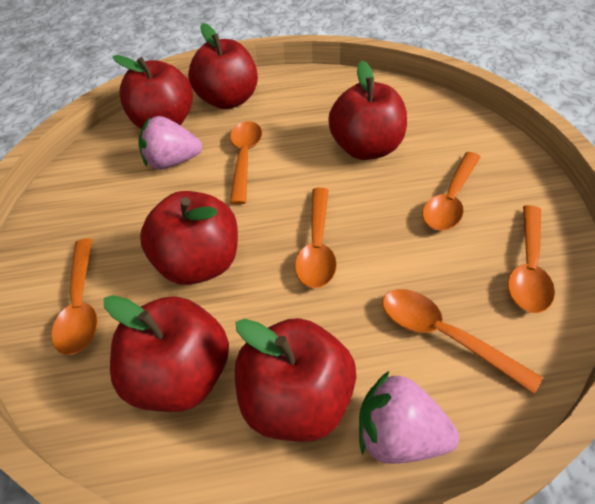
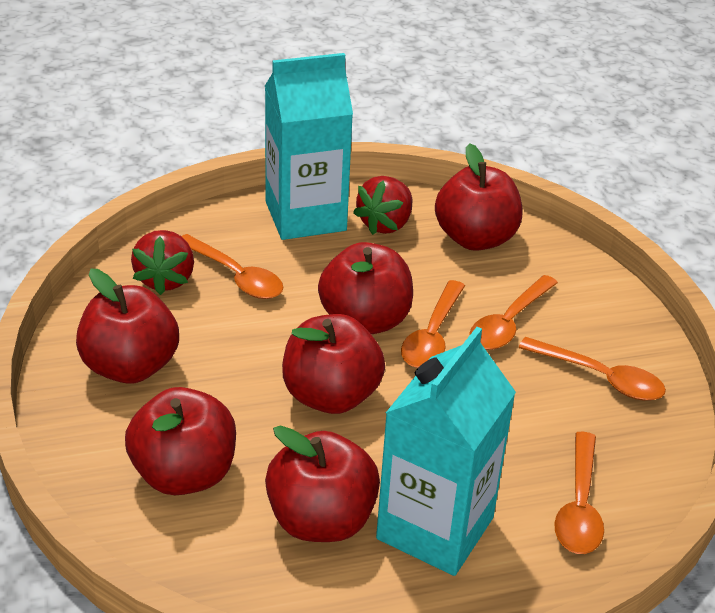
orange spoon: [52,238,98,355] [230,121,262,205] [295,188,337,288] [382,289,542,394] [422,152,480,231] [508,205,555,313] = 6 -> [182,234,284,299] [401,280,465,368] [469,275,558,350] [518,337,666,401] [554,432,604,554] = 5
pink strawberry: [138,116,202,169] [359,370,459,464] = 2 -> none = 0
red strawberry: none = 0 -> [131,230,194,295] [353,176,412,235] = 2
turquoise carton: none = 0 -> [265,53,353,240] [376,327,516,576] = 2

